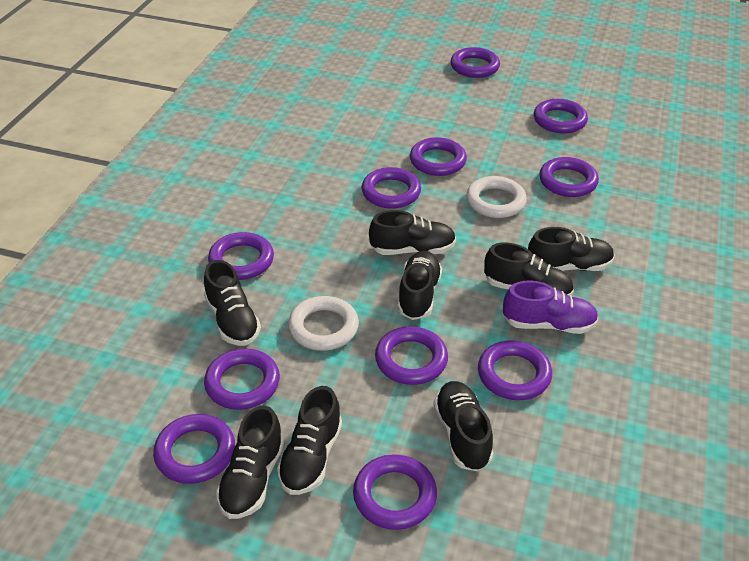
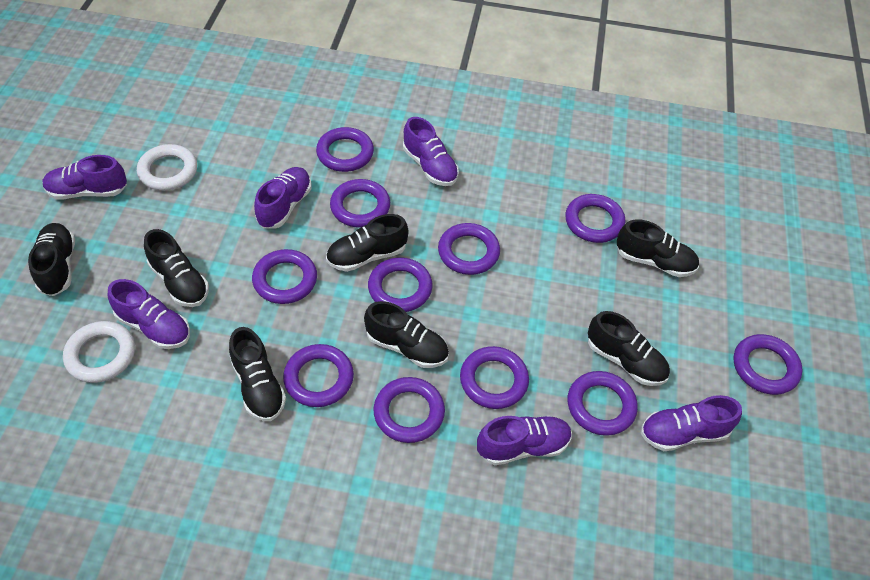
black shoe: [204,260,261,346] [216,406,284,519] [277,386,342,495] [369,210,456,255] [397,251,442,320] [433,381,493,471] [484,242,574,296] [528,227,615,271] = 8 -> [28,223,75,296] [144,229,209,307] [229,327,286,421] [326,214,408,272] [364,301,449,368] [588,311,670,386] [617,219,699,277] = 7
purple shoe: [503,281,599,334] = 1 -> [42,155,127,199] [108,279,190,349] [254,167,311,229] [403,117,459,186] [477,416,572,465] [641,395,742,451] = 6

